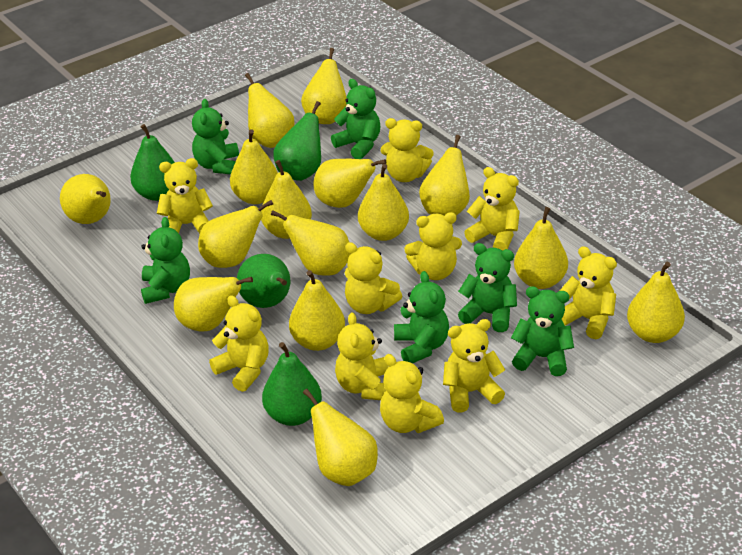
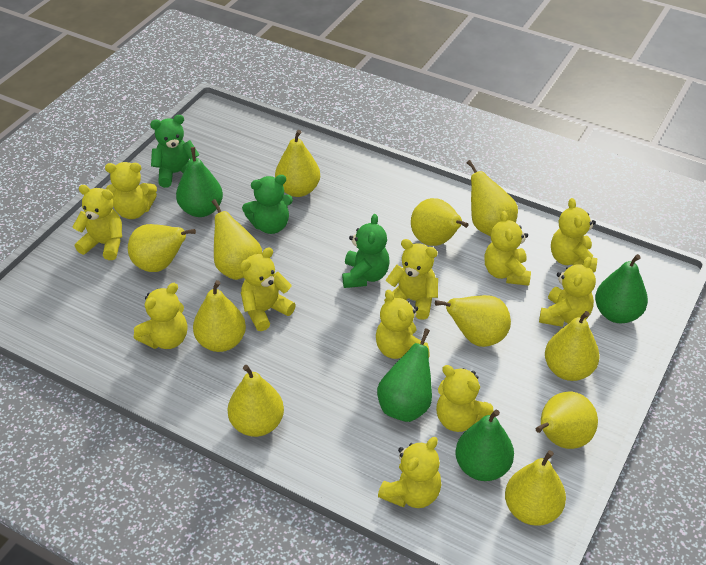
green teddy bear: [141,217,190,304] [192,99,239,174] [331,79,380,159] [394,271,449,363] [458,243,517,332] [511,286,574,376] = 6 -> [150,115,199,188] [242,175,293,234] [342,214,390,288] = 3
yellow pear: [60,174,111,224] [174,277,253,331] [198,200,273,268] [230,129,278,204] [245,73,294,148] [261,160,312,239] [271,210,350,276] [289,270,345,351] [301,48,347,124] [303,389,378,486] [313,159,386,208] [358,164,409,241] [419,135,470,216] [514,207,568,289] [627,262,685,343] = 15 -> [128,224,196,272] [193,280,246,352] [212,199,262,280] [227,365,284,437] [275,130,320,197] [411,198,469,246] [435,295,511,347] [467,160,518,236] [505,450,566,526] [536,392,598,449] [545,311,600,381] = 11
yellow teddy bear: [157,158,213,234] [209,295,269,392] [335,312,388,400] [345,242,402,314] [380,354,444,433] [381,118,434,182] [404,212,462,280] [443,319,505,413] [464,167,520,251] [560,246,617,339] = 10 -> [73,185,122,260] [105,162,157,219] [134,283,187,349] [240,247,296,331] [376,290,430,359] [378,437,441,508] [384,239,438,320] [436,365,494,432] [484,211,531,286] [539,257,596,327] [551,198,597,272] = 11

